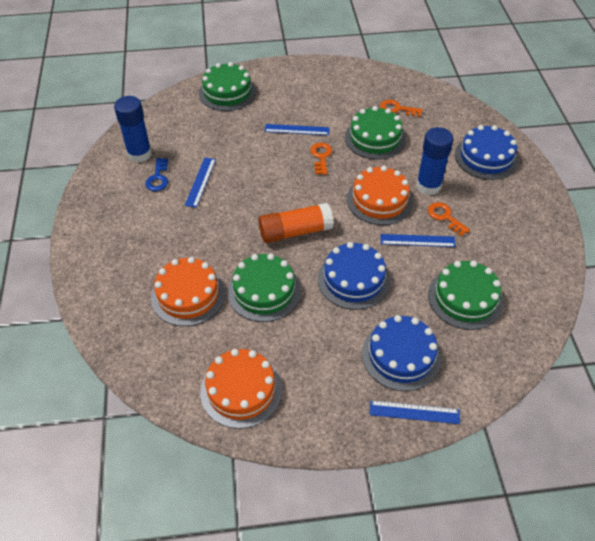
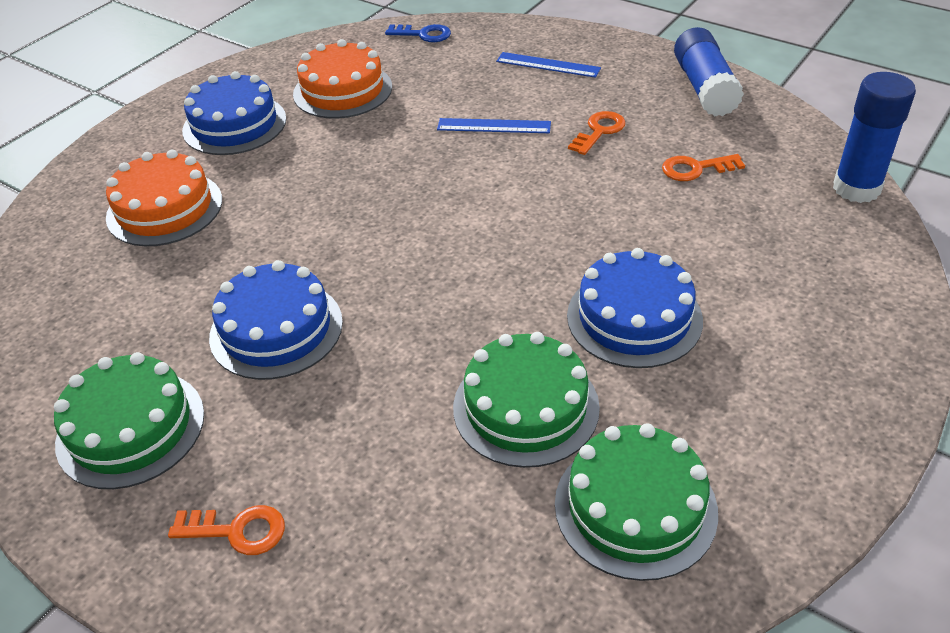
blue ruler: [185,158,216,208] [264,124,330,135] [370,401,460,424] [380,234,456,247] = 4 -> [437,118,551,133] [496,52,601,78] = 2
green cake: [199,62,256,111] [227,253,301,322] [345,106,406,160] [428,261,503,330] = 4 -> [54,352,204,489] [453,332,600,468] [555,423,718,581] = 3
orange cake: [151,257,225,326] [200,349,282,429] [347,166,413,225] = 3 -> [106,150,222,246] [293,39,392,119] = 2
orange glue stick: [259,203,334,243] = 1 -> none = 0

